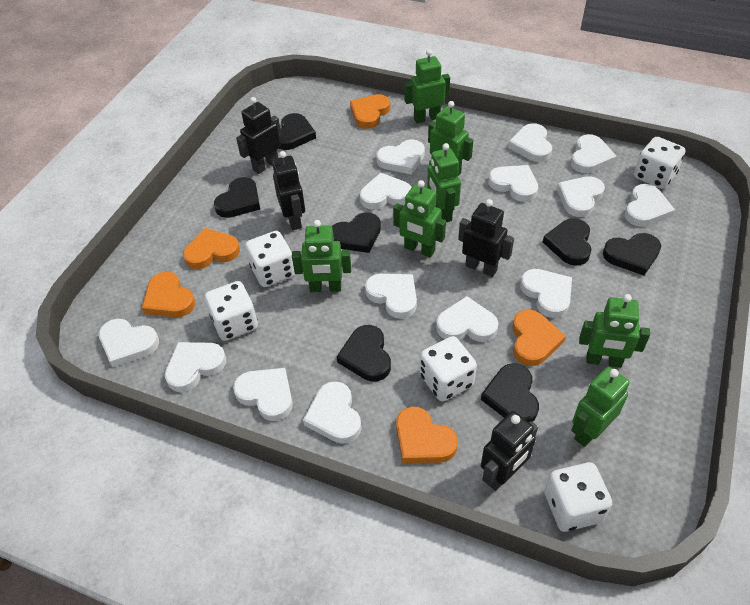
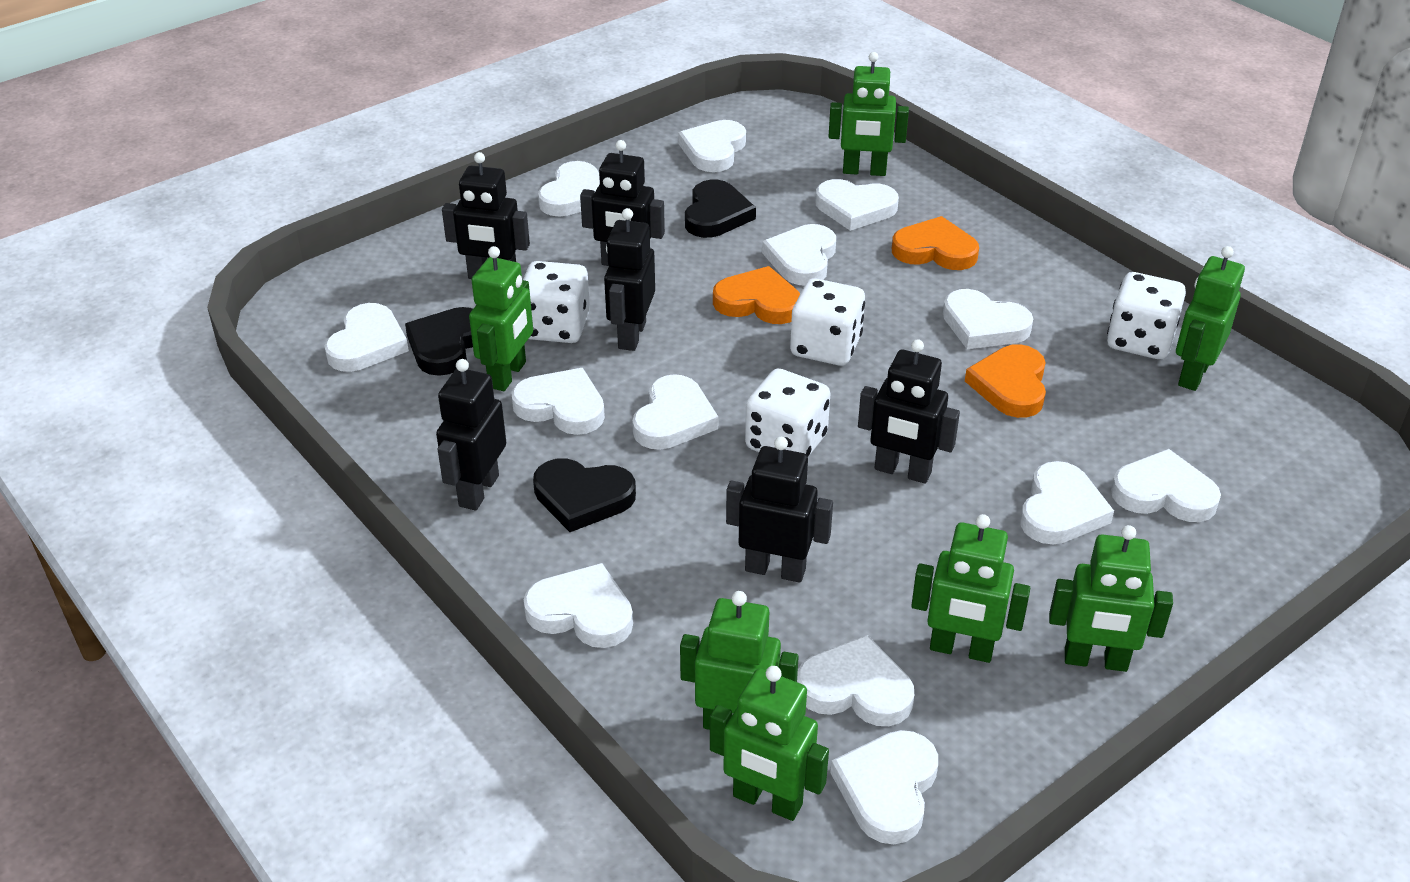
black heart: [214,177,260,218] [279,113,316,150] [332,212,381,253] [337,325,391,382] [481,363,539,422] [543,218,592,266] [603,233,661,275] = 7 -> [405,307,473,376] [533,458,636,532] [685,180,756,238] = 3
black robot: [236,97,281,174] [272,151,305,230] [458,199,514,277] [481,411,538,491] = 4 -> [436,359,506,511] [442,152,530,279] [580,140,665,266] [604,208,655,351] [726,437,833,583] [858,339,960,484] = 6
orange heart: [142,272,195,317] [183,228,240,269] [350,94,390,129] [396,407,458,463] [512,310,566,366] = 5 -> [713,266,800,324] [892,216,979,270] [965,344,1046,418] = 3
white dice: [205,281,258,341] [245,231,295,287] [420,336,477,401] [544,462,612,532] [634,137,685,189] = 5 -> [523,261,590,343] [745,369,830,457] [790,278,865,366] [1107,272,1186,359] = 4
white heart: [99,319,159,367] [165,342,226,392] [233,368,293,421] [303,381,361,444] [360,173,412,210] [365,274,417,319] [376,139,425,175] [436,296,499,342] [488,165,538,202] [508,123,552,162] [520,269,572,318] [557,176,605,217] [571,134,617,173] [625,184,675,227] = 14 -> [324,303,409,372] [511,368,605,435] [524,563,633,648] [538,161,600,217] [632,374,718,450] [678,120,746,172] [762,224,836,285] [797,635,914,726] [815,179,899,231] [830,730,938,844] [943,289,1033,349] [1020,461,1114,545] [1111,449,1221,522] = 13

